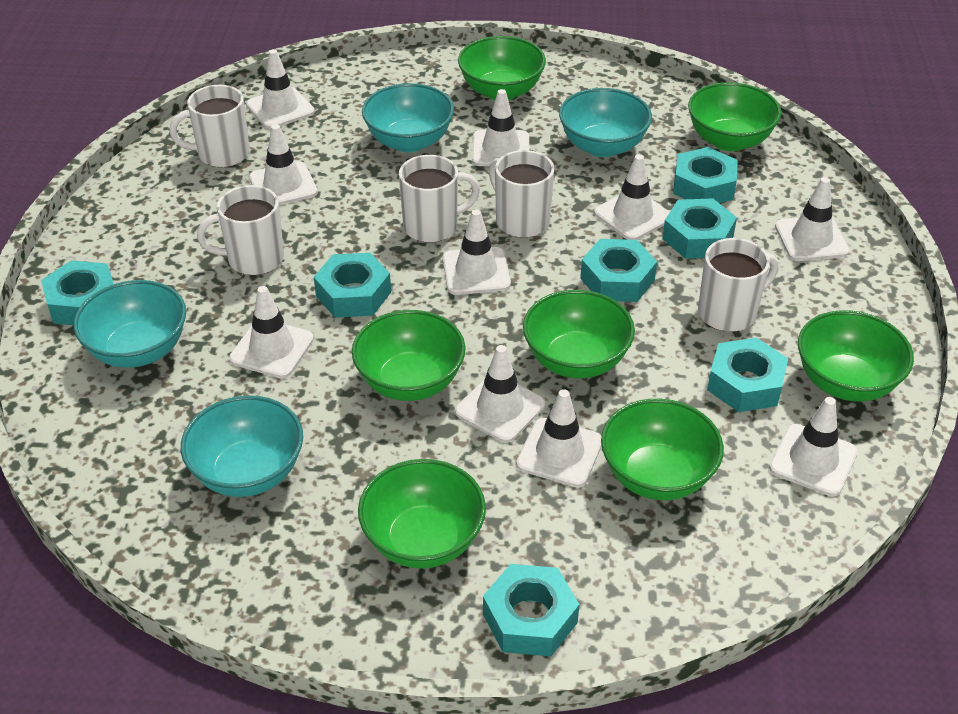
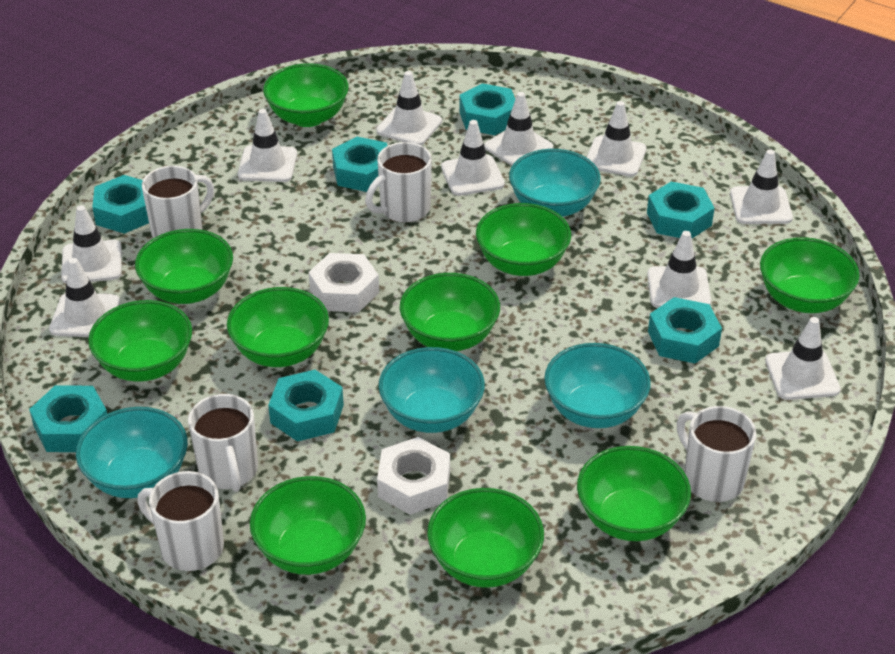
green bowl: [352,310,466,401] [358,459,486,569] [458,36,546,100] [523,290,635,378] [601,399,724,500] [688,82,781,151] [798,310,914,401] = 7 -> [88,300,192,382] [135,229,233,304] [227,287,329,367] [250,476,366,575] [263,63,349,127] [400,273,500,351] [427,488,544,588] [476,203,571,276] [577,446,691,541] [760,237,860,313] = 10
white nut: none = 0 -> [309,253,379,312] [377,437,450,515] = 2

